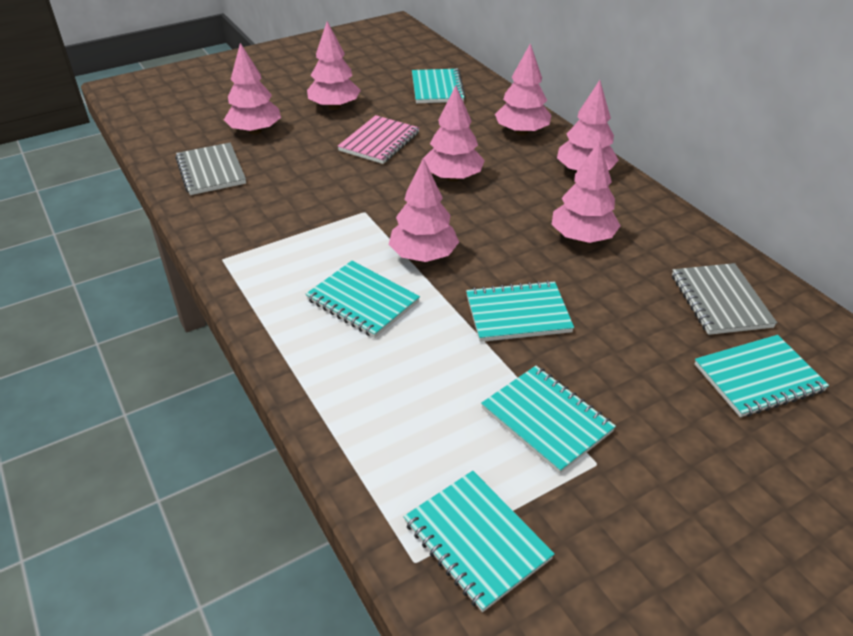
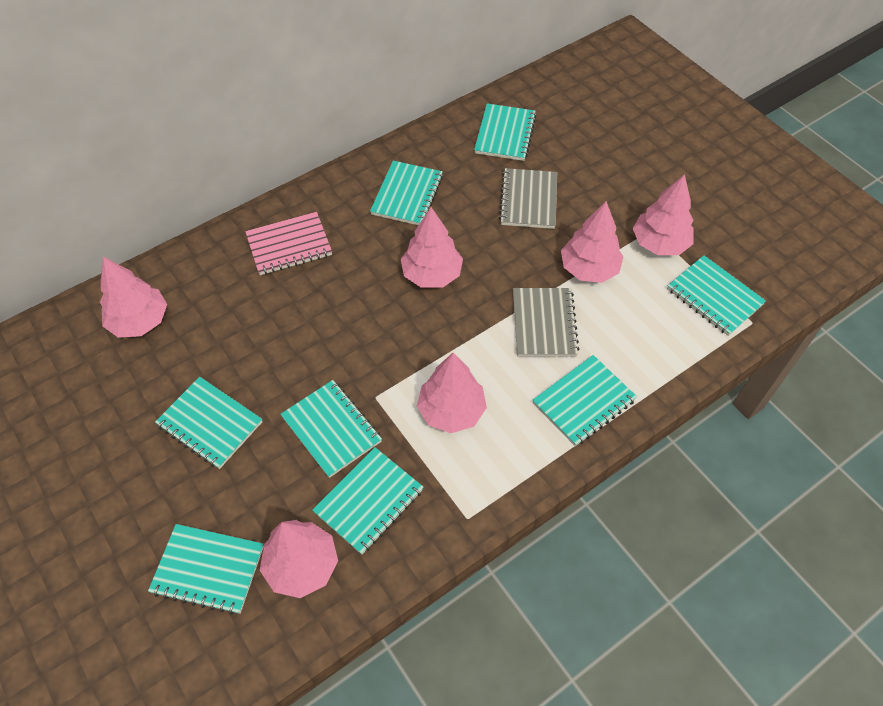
pink tree: [224,43,281,135] [307,21,361,110] [388,158,459,262] [424,85,485,182] [495,44,551,135] [552,140,621,243] [557,80,619,170] = 7 -> [100,257,167,338] [260,520,338,598] [401,207,463,288] [417,353,487,433] [561,201,623,283] [633,174,694,255] = 6
turquoise notebook: [306,261,420,338] [404,471,555,612] [412,69,466,103] [466,281,574,342] [481,366,616,474] [695,335,829,417] = 6 -> [148,524,264,615] [155,377,262,469] [280,380,382,478] [312,447,423,555] [370,161,443,225] [474,103,537,161] [532,355,637,446] [667,255,766,336] = 8

